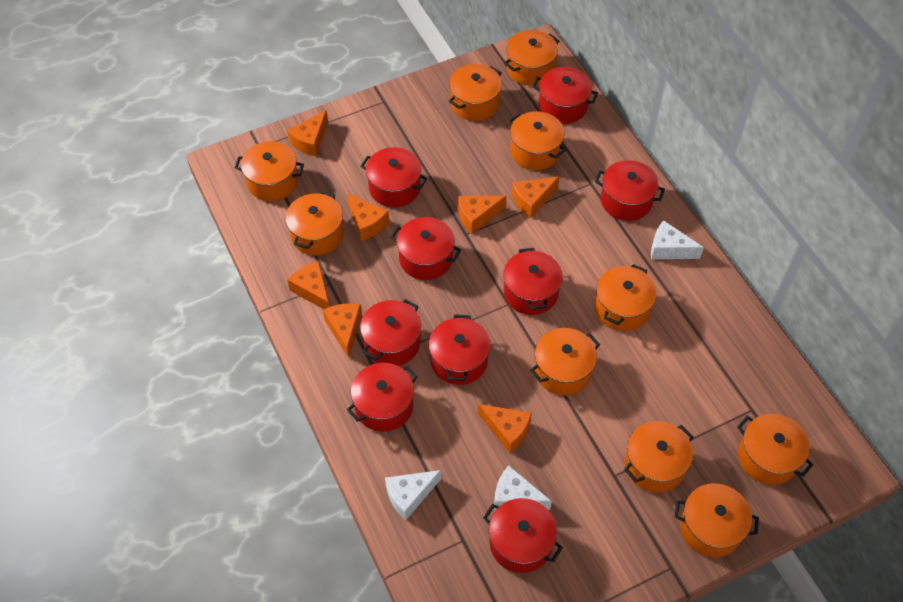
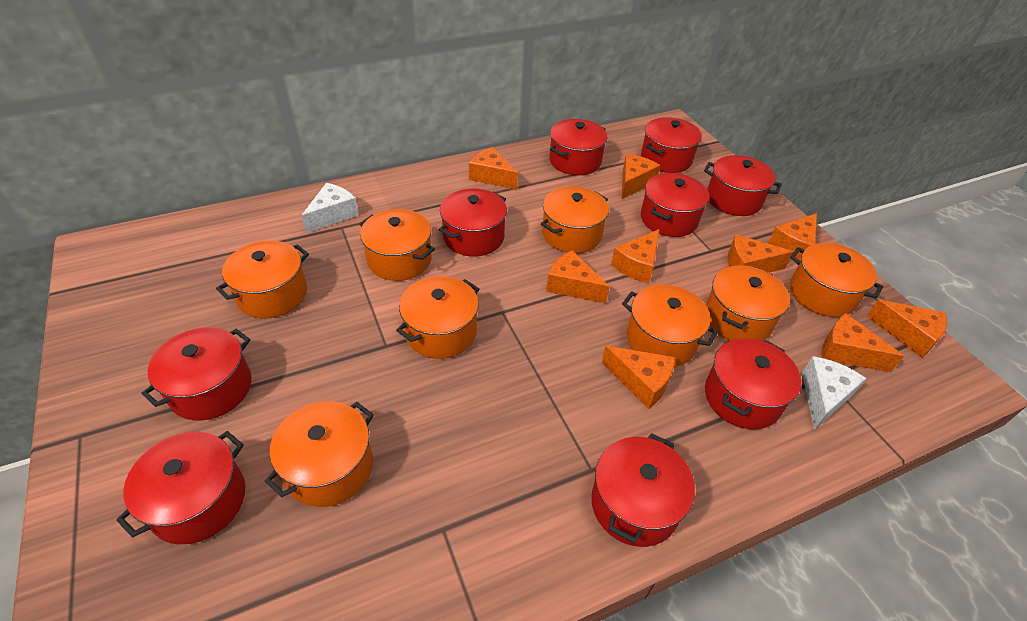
orange cheese: [287,110,328,157] [287,261,329,309] [323,303,362,358] [347,193,389,241] [458,196,507,234] [477,404,532,453] [512,176,560,218] = 7 -> [469,147,518,189] [546,250,610,304] [602,346,675,409] [611,229,659,284] [622,154,661,199] [728,235,794,273] [768,213,817,261] [821,313,904,372] [867,299,947,358] = 9
orange pot: [235,141,304,201] [286,191,344,256] [449,64,502,121] [504,30,559,86] [509,111,566,170] [530,328,600,395] [595,264,657,331] [624,421,694,492] [675,483,759,558] [737,414,813,485] = 10 -> [216,241,309,319] [265,401,374,507] [359,209,435,281] [396,276,479,359] [541,186,609,253] [622,285,718,367] [706,265,790,341] [790,243,883,317] = 8
white cheese: [385,470,441,520] [494,466,552,511] [651,221,704,259] = 3 -> [301,183,359,233] [802,356,866,430] = 2

